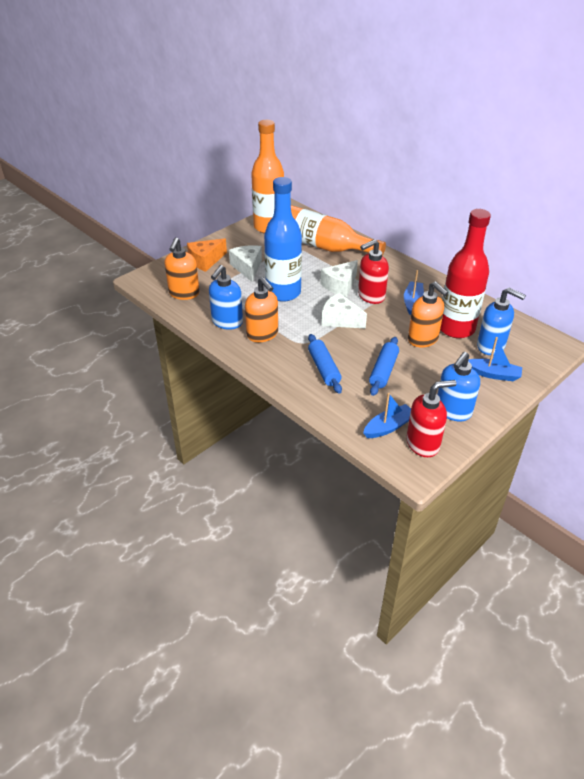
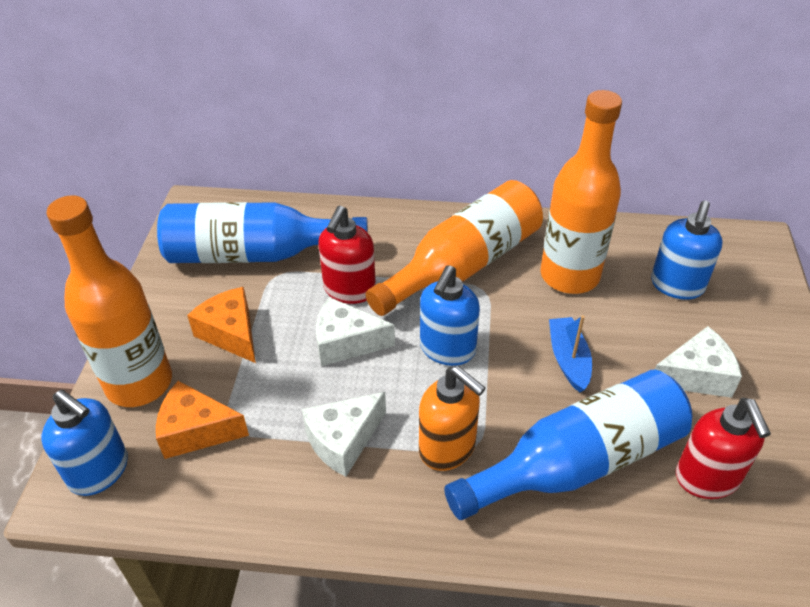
blue boat: [363,393,411,438] [404,270,424,315] [468,337,522,381] = 3 -> [549,315,592,392] = 1
blue bottle: [264,177,302,302] = 1 -> [157,202,368,263] [444,370,692,520] = 2
blue rolling pin: [308,334,342,394] [369,337,399,396] = 2 -> none = 0
orange bottle: [251,120,284,234] [291,205,386,256] = 2 -> [46,195,172,407] [366,180,543,316] [540,90,622,294] = 3
orange cheese: [187,238,227,272] = 1 -> [156,381,249,459] [187,287,256,363] = 2
orange soap dispenser: [164,238,200,300] [245,277,278,342] [408,281,448,348] = 3 -> [419,366,486,471] = 1
red bottle: [440,209,491,338] = 1 -> none = 0

